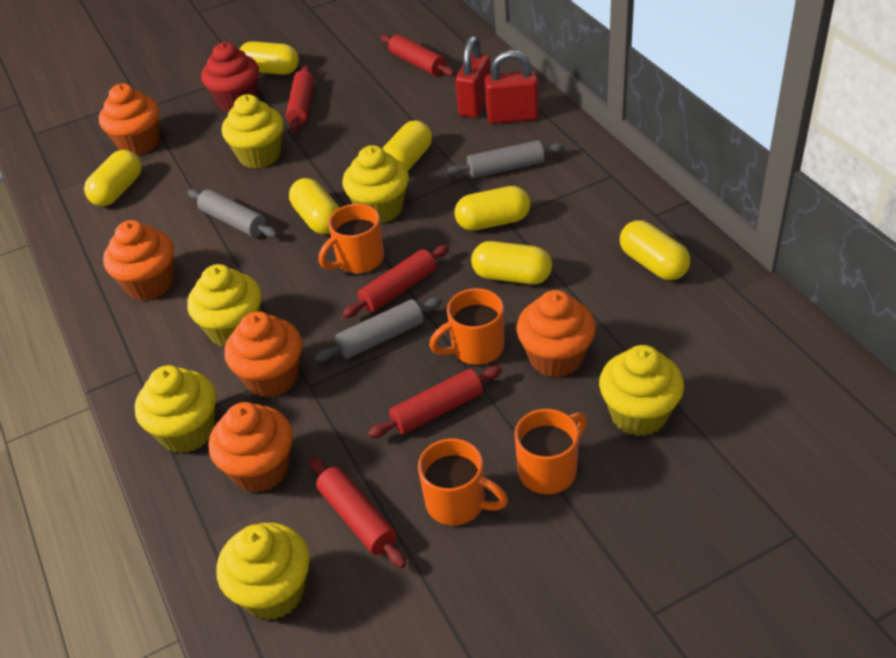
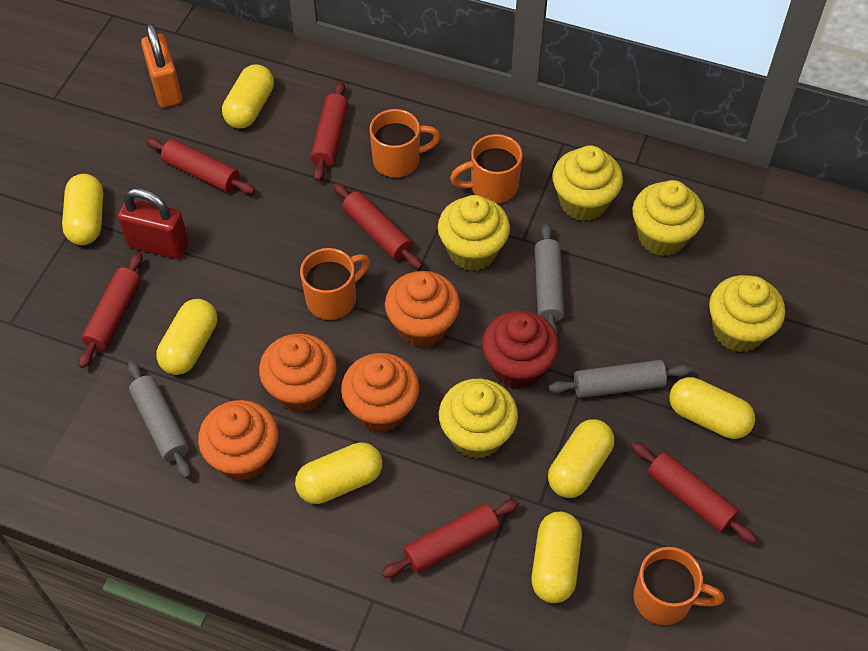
orange cupcake: [99,84,159,156] [103,220,174,301] [209,402,293,493] [224,311,302,398] [517,290,596,378] = 5 -> [198,400,278,481] [259,333,337,413] [341,353,419,433] [385,271,460,348] = 4
orange padlock: none = 0 -> [141,23,182,108] = 1
red padlock: [455,36,491,118] [485,50,539,124] = 2 -> [118,188,189,259] = 1
red rolling pin: [286,65,314,132] [309,456,406,568] [343,245,449,318] [368,366,502,438] [380,34,455,76] = 5 -> [79,252,143,368] [146,138,255,194] [310,81,348,181] [333,183,422,269] [382,499,519,578] [631,442,756,543] = 6
yellow cupcake: [135,365,216,453] [187,264,261,347] [216,523,310,620] [222,94,284,169] [342,145,409,224] [599,345,684,436] = 6 -> [438,195,510,271] [439,379,518,459] [552,145,623,221] [632,180,705,256] [709,275,785,352] = 5

